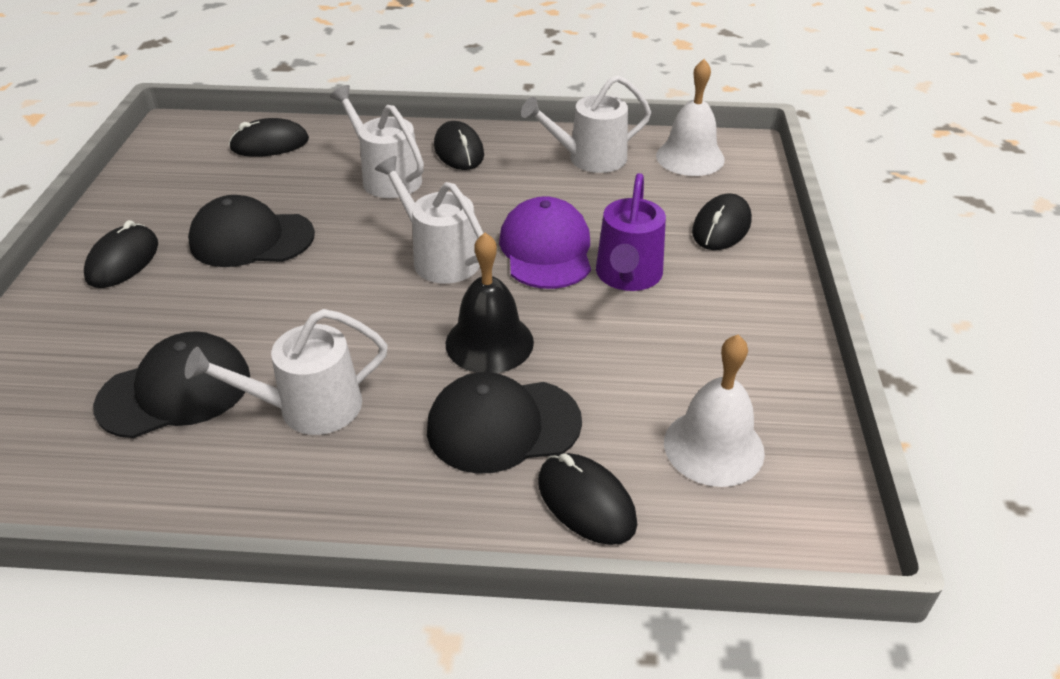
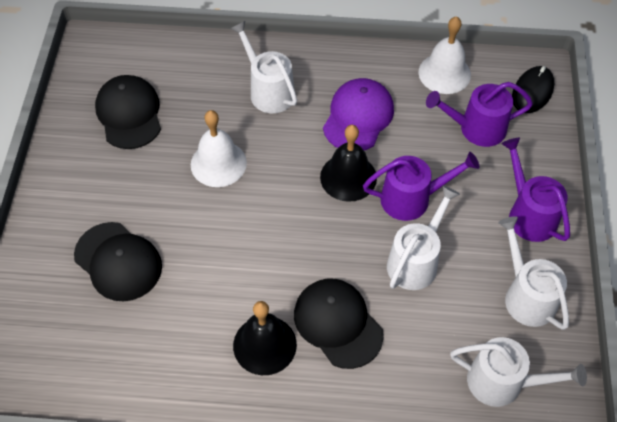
black bell: [446,233,534,373] = 1 -> [233,301,297,375] [320,125,377,202] = 2
black mouse: [84,220,158,288] [229,118,309,157] [434,121,484,170] [538,453,637,545] [692,193,752,250] = 5 -> [512,66,554,113] = 1
purple watering can: [596,173,666,291] = 1 -> [363,152,479,221] [426,82,533,147] [502,138,570,242] = 3

